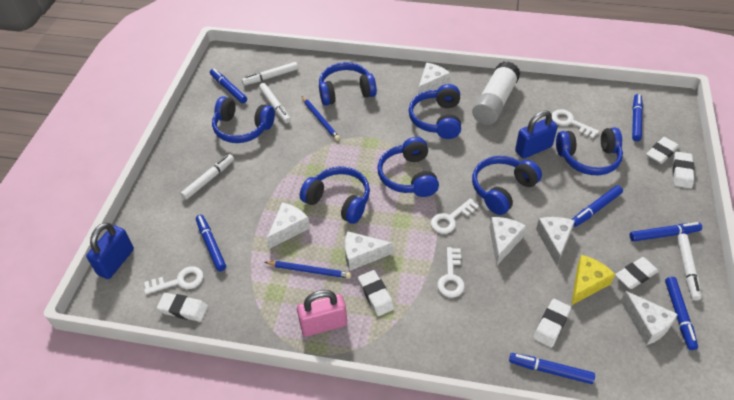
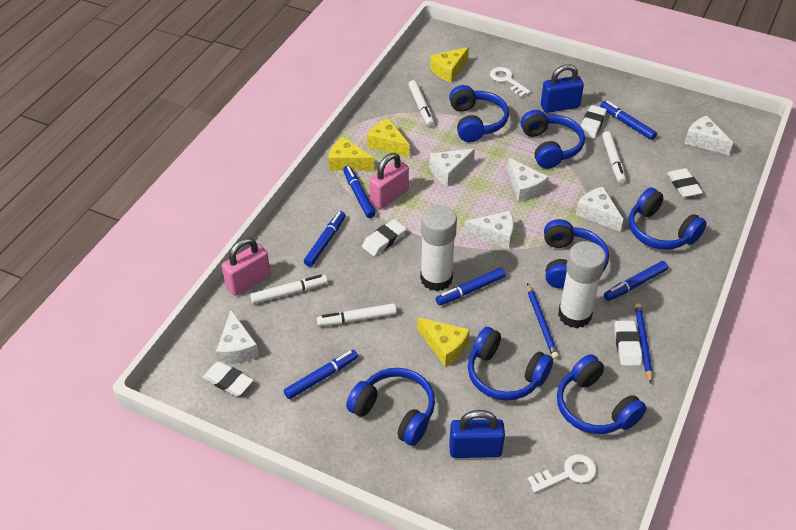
blue marker: [196,215,226,271] [210,68,247,103] [509,353,595,384] [572,185,623,227] [630,222,702,242] [632,94,643,141] [665,277,698,350] = 7 -> [284,350,358,399] [304,211,346,267] [343,166,376,218] [436,268,506,305] [600,101,657,140] [604,261,668,301] = 6
pink padlock: [297,290,347,337] = 1 -> [222,238,270,296] [369,153,409,209] = 2
white eraser: [157,293,208,322] [358,270,395,316] [533,299,571,347] [615,257,659,289] [646,137,679,164] [673,152,694,188] = 6 -> [203,361,253,396] [362,219,406,256] [580,105,607,139] [614,321,642,366] [667,168,703,197] = 5
white glue stick: [472,61,520,125] = 1 -> [420,205,457,291] [558,241,606,328] = 2
white key: [144,266,203,294] [431,198,479,234] [437,247,465,298] [552,109,599,138] = 4 -> [490,67,531,97] [528,454,597,493] = 2
yellow cheese: [571,255,615,305] = 1 -> [328,137,375,171] [367,118,410,157] [417,318,470,367] [430,47,469,83] = 4

